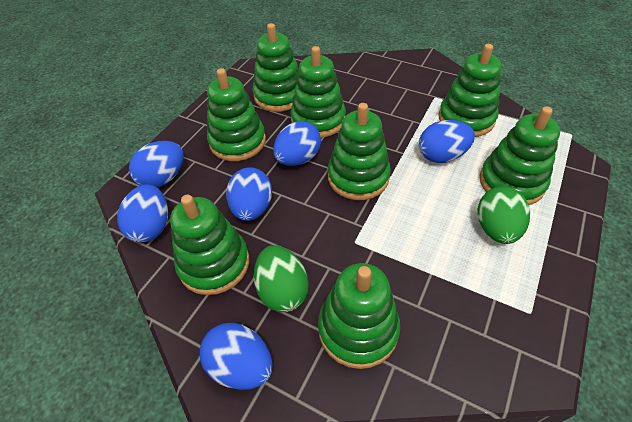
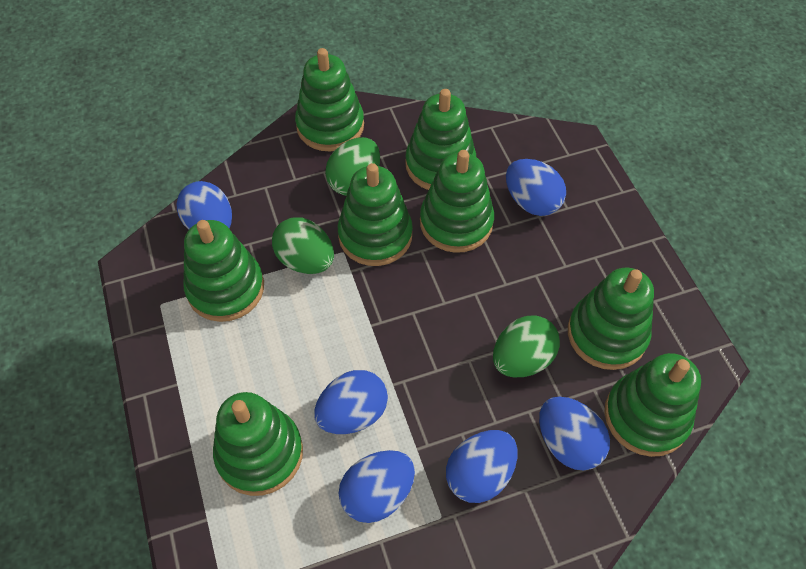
green egg: [254,245,309,312] [478,186,530,244] = 2 -> [272,217,334,274] [325,137,380,196] [493,315,560,378] = 3

